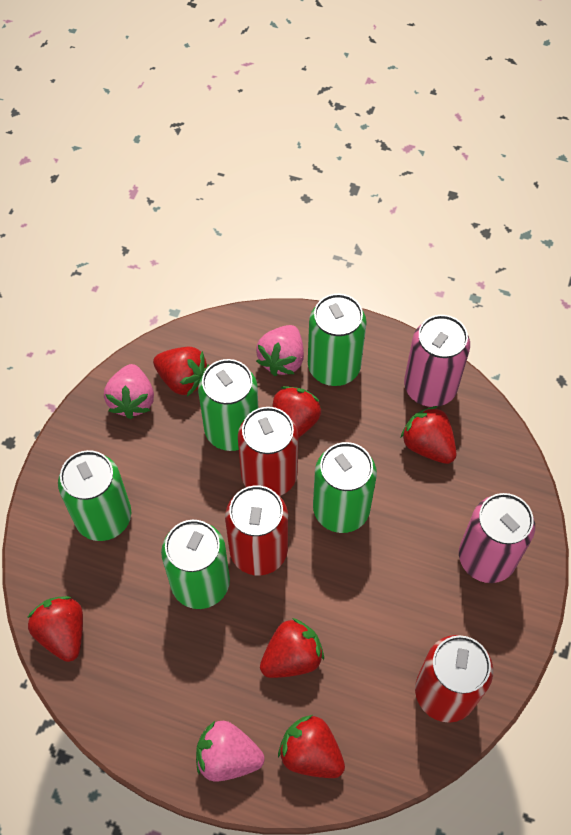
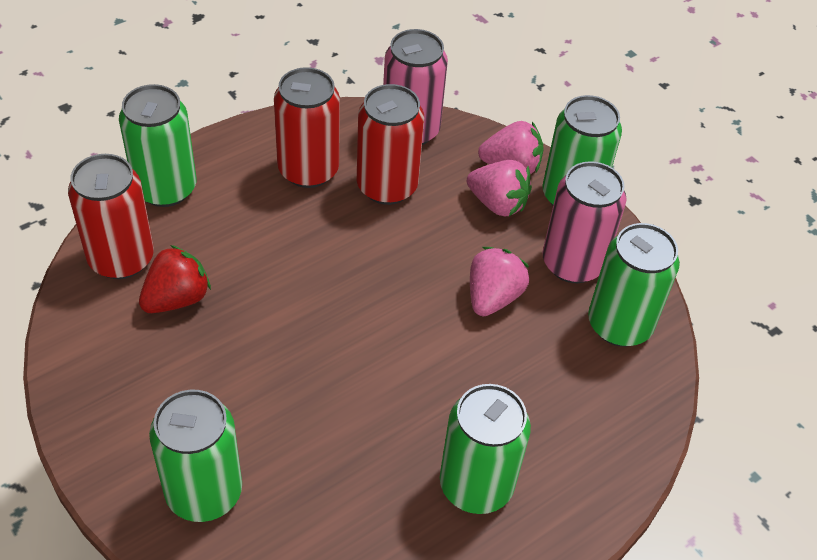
red strawberry: [27,596,83,662] [153,347,209,396] [260,618,324,678] [273,386,321,438] [278,715,345,778] [401,406,456,464] = 6 -> [139,245,211,313] = 1

